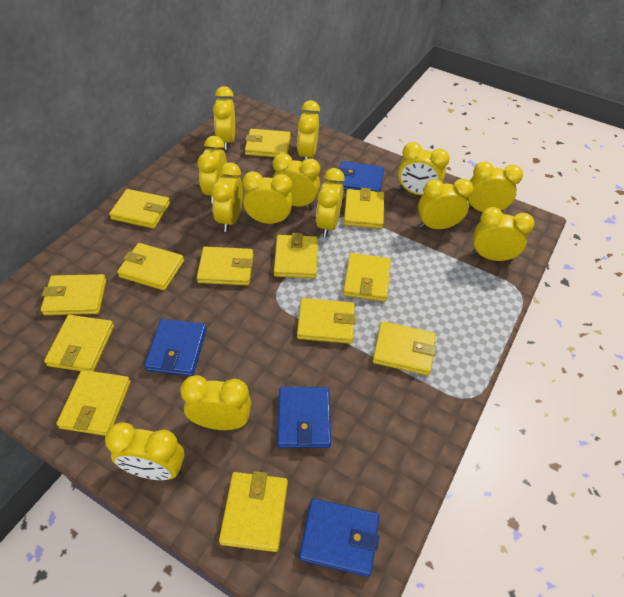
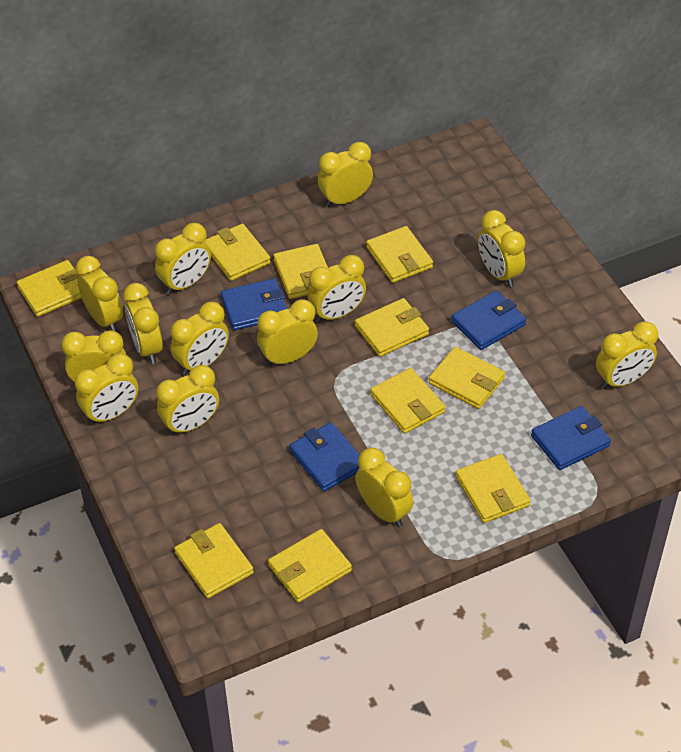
yellow wallet: [41,274,106,315] [44,315,114,371] [56,370,131,436] [109,189,170,229] [117,243,184,290] [197,247,253,285] [219,471,288,552] [245,129,291,157] [274,233,318,278] [297,298,356,344] [343,253,391,302] [344,188,384,229] [373,321,436,376] = 13 -> [17,260,82,317] [174,523,254,598] [205,224,271,281] [268,529,352,603] [273,244,328,299] [355,298,429,357] [366,226,433,283] [370,368,445,434] [429,347,505,409] [455,454,531,523] = 10

